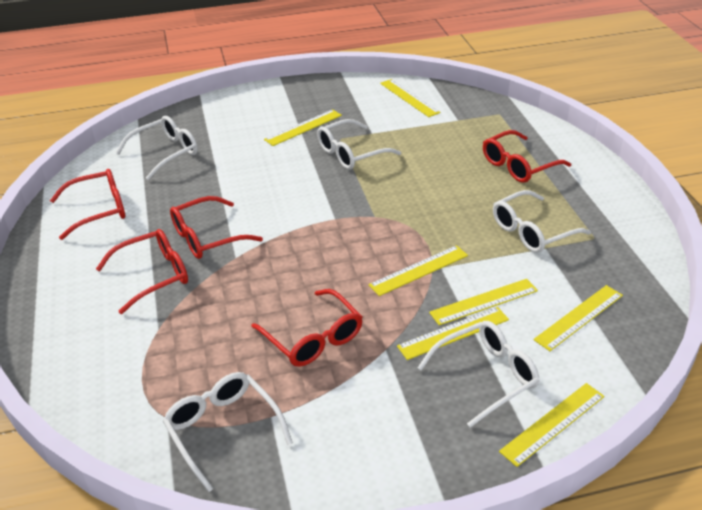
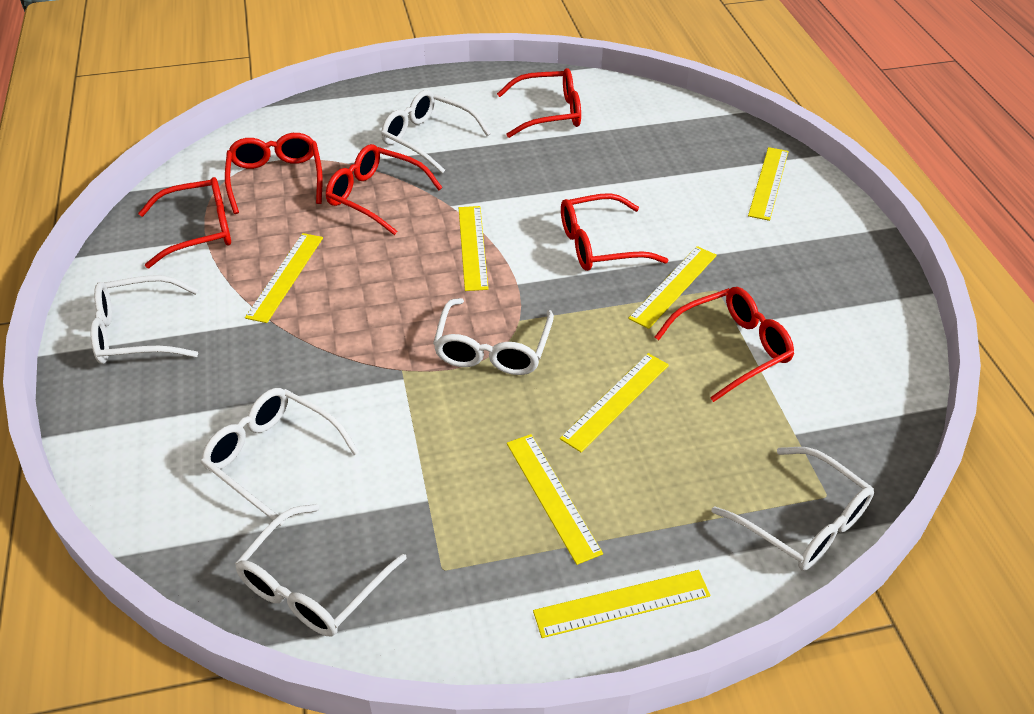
red glasses: [50,169,125,240] [96,229,188,314] [170,196,263,259] [251,289,363,367] [483,130,571,183] = 5 -> [138,177,231,268] [225,133,323,214] [326,144,442,235] [497,68,581,138] [561,193,668,271] [655,287,794,402] = 6
white glasses: [116,116,198,180] [163,372,293,492] [317,119,401,170] [418,321,540,428] [493,190,591,253] = 5 -> [90,275,198,364] [201,388,359,526] [235,504,407,636] [381,90,491,173] [433,298,554,375] [712,447,874,571] = 6

